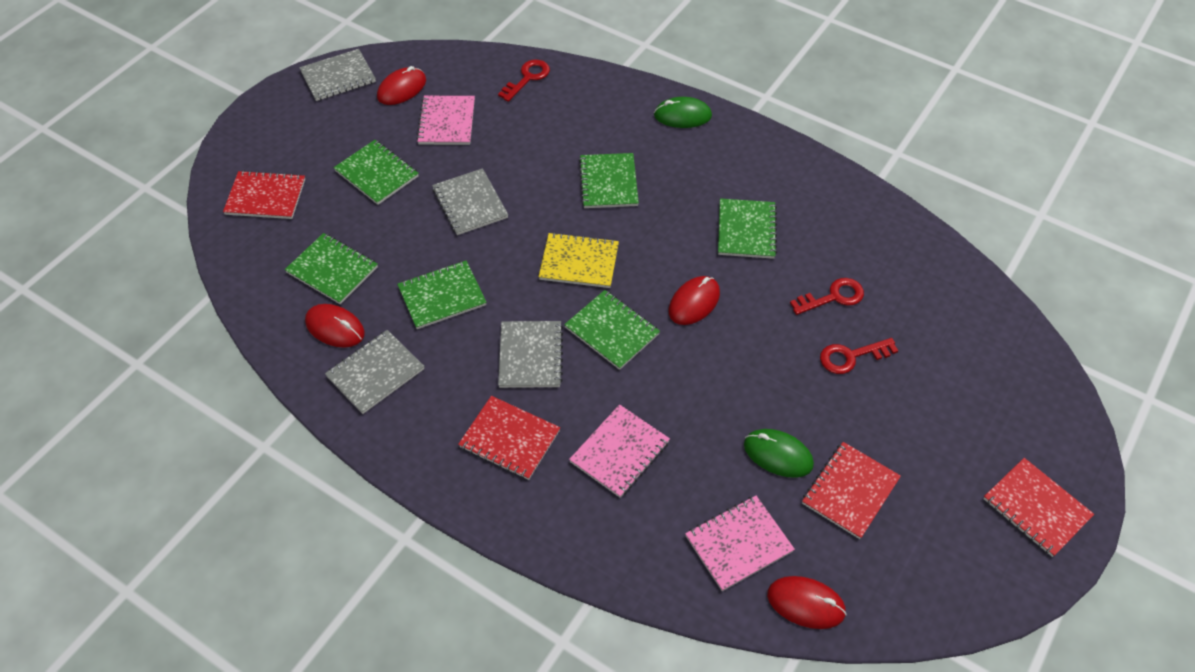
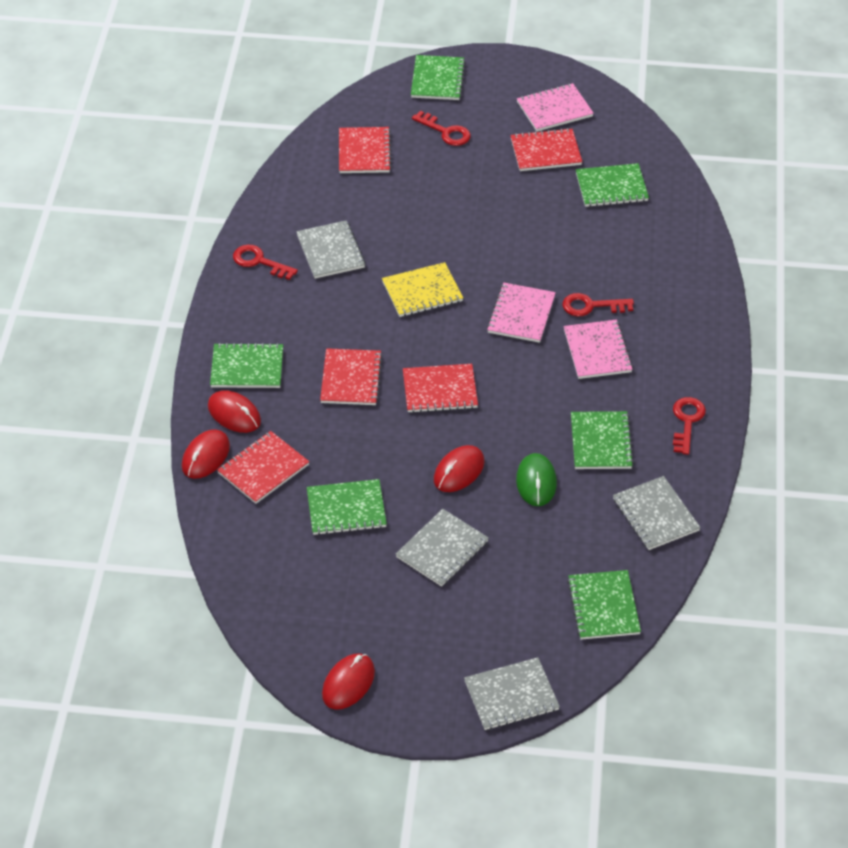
green mouse: [654,97,712,128] [744,429,814,478] = 2 -> [516,453,557,506] = 1
red key: [498,60,550,102] [790,278,864,315] [820,338,898,374] = 3 -> [233,245,298,280] [412,111,471,146] [562,293,634,317] [673,397,706,455] = 4
red notebook: [223,170,305,219] [458,396,560,480] [802,442,901,539] [983,458,1094,557] = 4 -> [217,431,309,504] [320,348,383,405] [339,127,392,173] [403,364,478,413] [510,128,582,171] = 5

